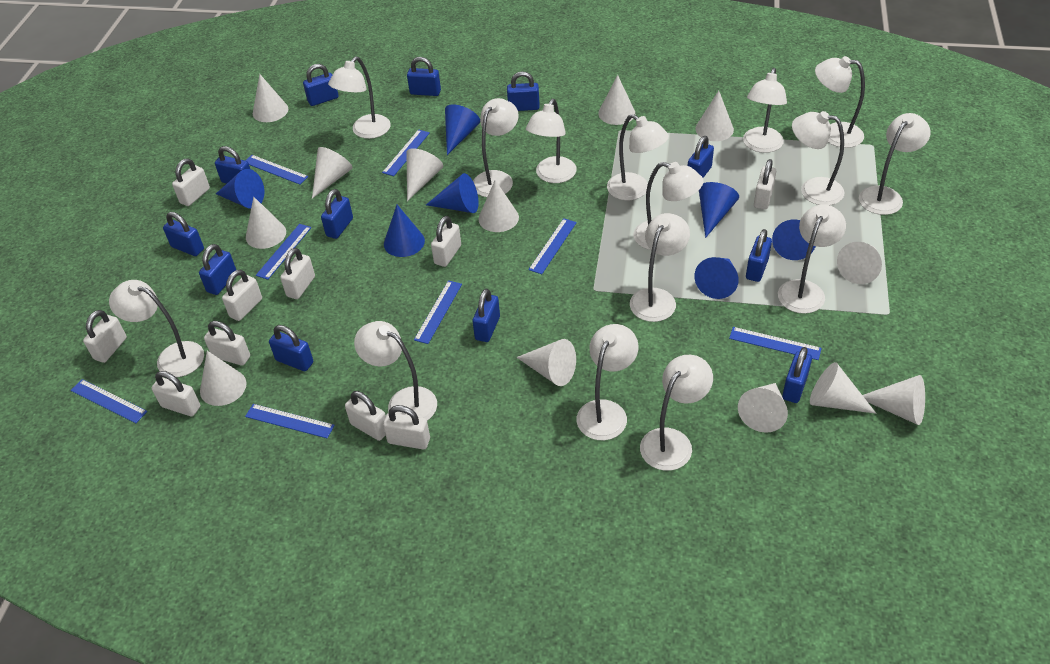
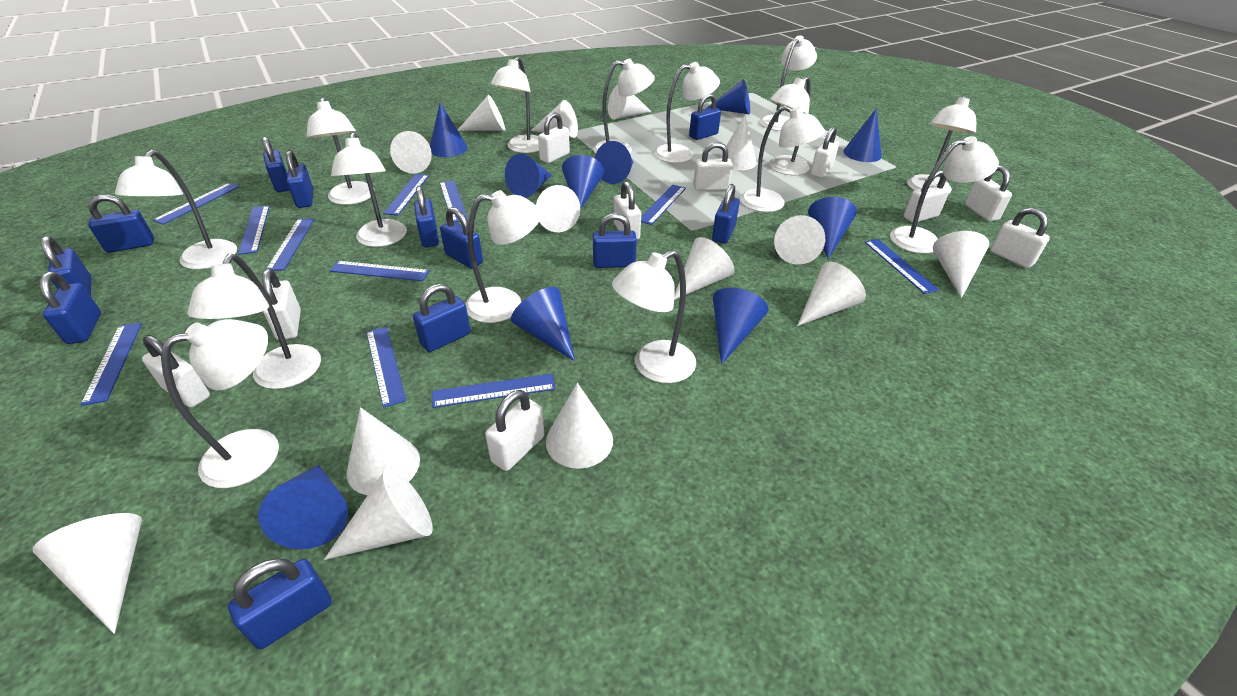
blue cone: [216,169,264,209] [384,205,425,257] [426,173,479,213] [445,104,480,155] [694,257,739,299] [699,182,739,238] [772,219,816,260] = 7 -> [258,465,348,549] [430,102,468,157] [505,154,552,198] [511,287,575,361] [562,155,604,209] [595,141,633,184] [707,79,750,114] [713,288,768,365] [808,197,857,259] [843,108,882,162] = 10
blue ruler: [70,379,147,423] [245,155,308,185] [245,404,335,438] [256,224,311,280] [382,129,430,176] [414,280,462,344] [528,218,577,274] [729,327,822,360] = 8 -> [81,323,142,406] [153,183,239,225] [238,205,270,255] [266,219,315,270] [329,261,430,281] [366,327,406,408] [383,174,429,215] [432,374,556,408] [440,180,468,222] [641,185,686,225] [865,239,939,294] = 11
white cone: [200,351,247,406] [246,197,286,249] [253,74,288,122] [312,147,353,199] [407,148,443,201] [478,180,519,232] [516,339,576,386] [598,75,635,125] [695,91,734,141] [738,383,788,433] [810,362,877,414] [837,242,882,284] [863,375,925,425] = 13 -> [33,513,142,634] [324,469,433,560] [346,407,420,495] [390,131,432,174] [458,95,505,131] [531,100,578,138] [536,185,580,232] [546,383,613,469] [608,84,652,120] [674,237,734,300] [719,115,757,170] [774,215,825,265] [797,262,866,326] [933,231,989,298] = 14

